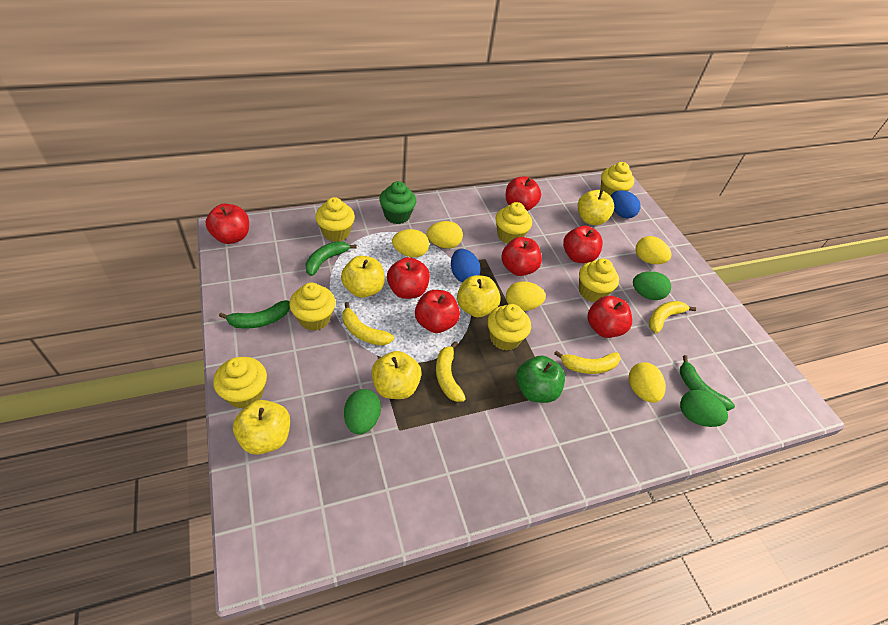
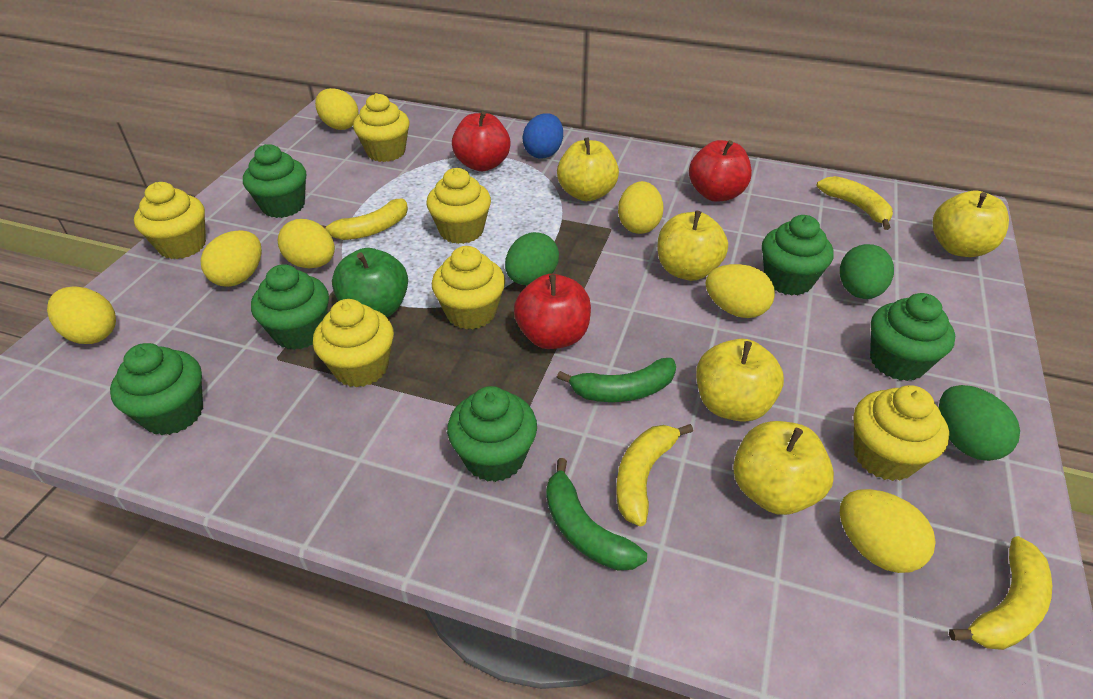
blue egg: [451,249,481,282] [611,190,641,218] = 2 -> [522,113,563,159] = 1
green banana: [219,300,290,329] [305,241,357,276] [680,355,735,411] = 3 -> [546,458,647,570] [557,358,676,402] = 2
green cupcake: [379,181,416,224] = 1 -> [110,343,203,435] [243,144,306,218] [251,264,329,350] [447,386,537,482] [762,215,834,296] [870,293,955,381] = 6
red apple: [206,204,249,244] [387,257,430,299] [415,290,460,333] [501,237,542,276] [506,177,541,211] [563,226,603,263] [587,296,632,338] = 7 -> [452,111,511,171] [514,274,591,349] [689,140,752,202] = 3
yellow cupcake: [213,357,267,409] [289,283,336,331] [315,197,355,242] [487,304,531,351] [496,202,532,244] [579,258,619,302] [601,162,634,196] = 7 -> [134,182,206,259] [313,299,394,387] [353,93,409,162] [427,168,491,244] [432,246,505,329] [853,385,949,481] = 6
yellow egg: [392,229,429,257] [427,221,463,249] [506,281,546,311] [629,362,666,403] [636,236,671,264] = 5 -> [47,286,116,344] [200,230,262,287] [278,219,335,268] [315,88,359,130] [618,181,664,234] [706,264,775,318] [840,489,936,573] = 7

